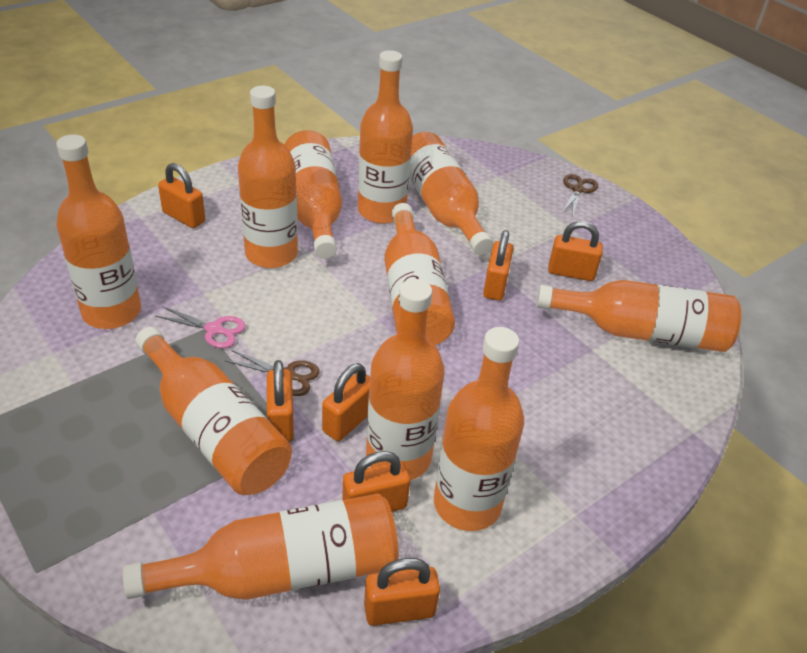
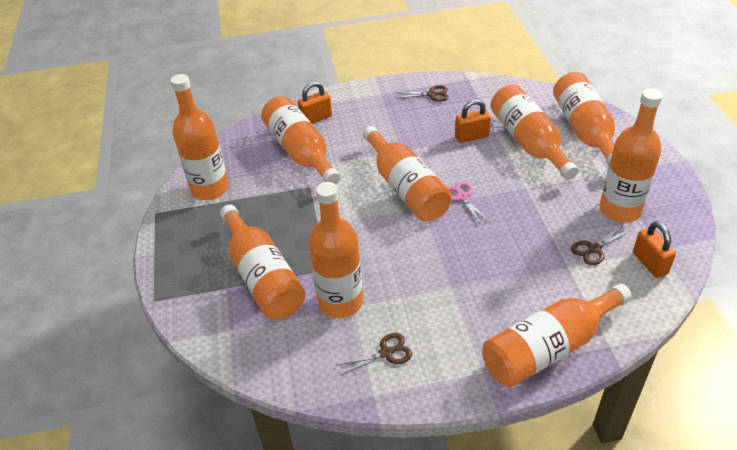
brown scissors: [224,350,320,396] [562,174,598,215] = 2 -> [335,333,412,375] [395,85,449,102] [571,226,631,265] = 3
orange bottle: [56,134,141,329] [123,494,399,600] [135,327,292,495] [238,86,298,268] [284,130,342,259] [358,50,413,224] [366,279,445,480] [384,203,455,345] [409,132,493,255] [434,327,524,531] [537,280,741,352] = 11 -> [171,74,229,200] [220,205,305,320] [261,96,341,185] [308,182,363,318] [363,126,452,221] [482,284,632,387] [490,84,579,180] [553,72,615,166] [600,88,663,223] = 9
orange padlock: [158,163,205,228] [267,360,294,442] [322,363,370,441] [342,451,410,512] [364,558,440,626] [483,230,514,301] [548,221,603,281] = 7 -> [298,82,332,123] [455,99,491,143] [633,221,676,278] = 3

